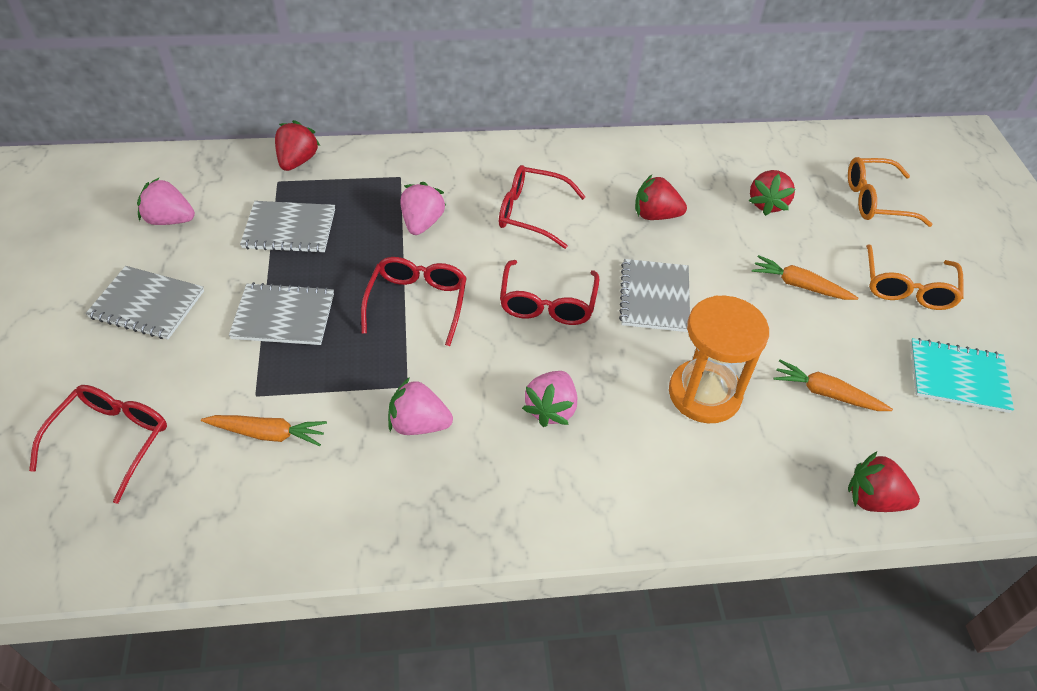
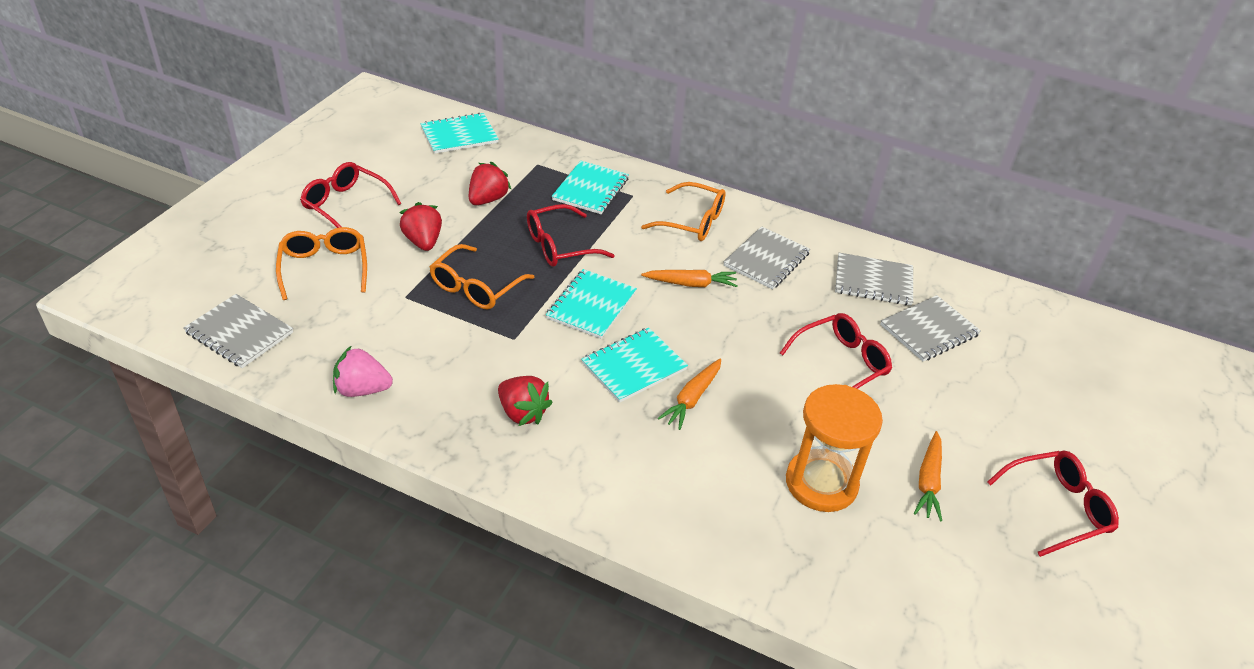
orange glasses: [848,157,933,227] [866,244,964,310] = 2 -> [276,227,367,300] [429,244,535,309] [641,182,726,241] = 3
pink strawberry: [137,178,195,225] [388,377,453,435] [401,182,446,235] [522,371,577,427] = 4 -> [333,345,393,397] = 1
red strawberry: [275,120,320,171] [635,175,687,220] [749,170,795,216] [848,451,920,512] = 4 -> [400,202,442,251] [469,162,512,205] [498,376,553,426] = 3
turquoise notebook: [910,338,1014,413] = 1 -> [420,113,499,154] [546,269,637,339] [552,161,629,214] [581,328,688,403] = 4

